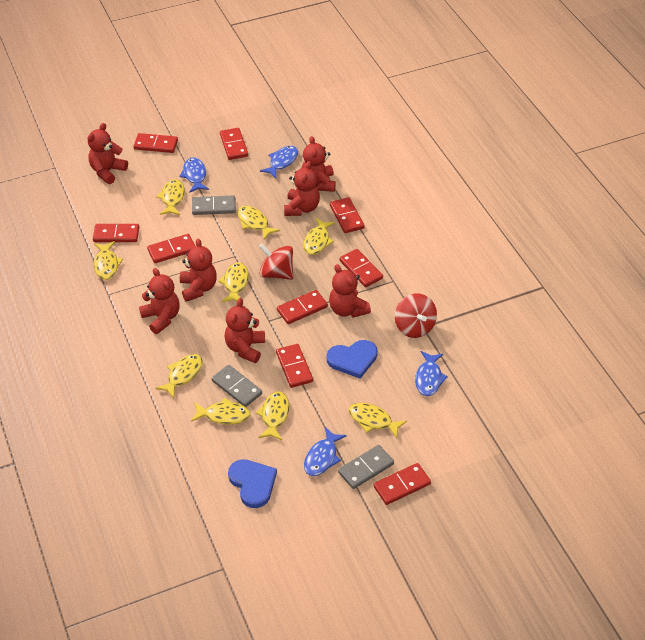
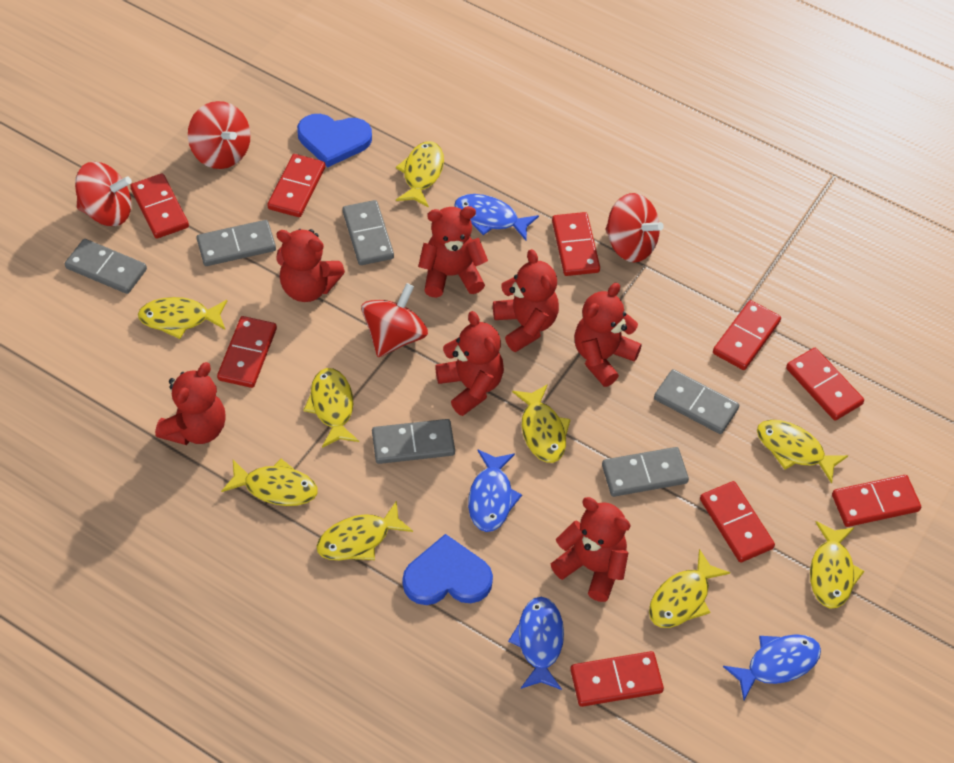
grey domino: [192,195,236,215] [212,365,262,407] [338,445,394,489] = 3 -> [65,239,147,294] [197,220,276,266] [342,200,394,265] [372,419,455,464] [602,447,689,497] [654,369,739,434] = 6
red spinning top: [259,244,293,280] [395,293,437,338] = 2 -> [75,162,132,226] [188,101,251,169] [361,283,428,357] [606,193,664,263] = 4

